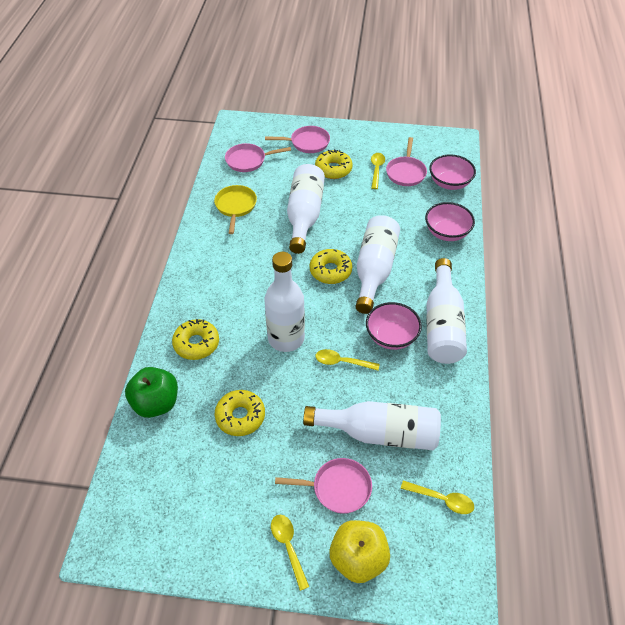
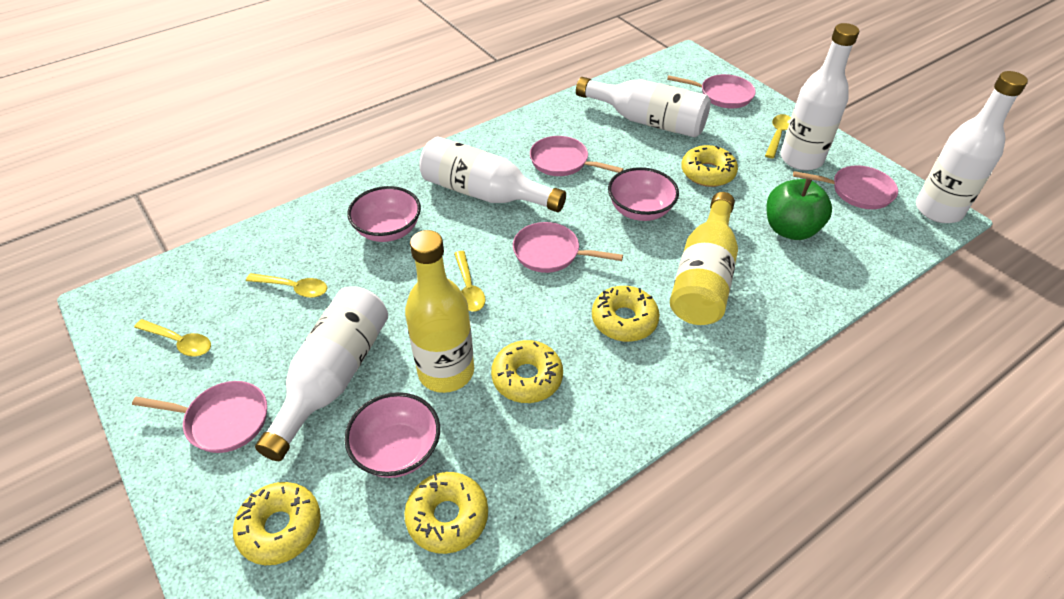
pink pan: [225,143,291,172] [265,126,330,153] [275,458,372,514] [386,137,427,186] = 4 -> [132,381,267,453] [513,222,623,273] [530,136,623,176] [667,74,756,108] [793,165,898,209] = 5
yellow apple: [329,520,390,583] = 1 -> none = 0
yellow bottle: none = 0 -> [405,230,474,393] [670,192,738,325] = 2
yellow donut: [172,319,219,360] [215,390,265,436] [310,249,352,284] [315,149,353,179] = 4 -> [233,482,321,565] [404,472,488,554] [491,340,563,403] [592,286,660,342] [681,145,738,187] = 5
yellow pan: [214,185,257,234] = 1 -> none = 0

